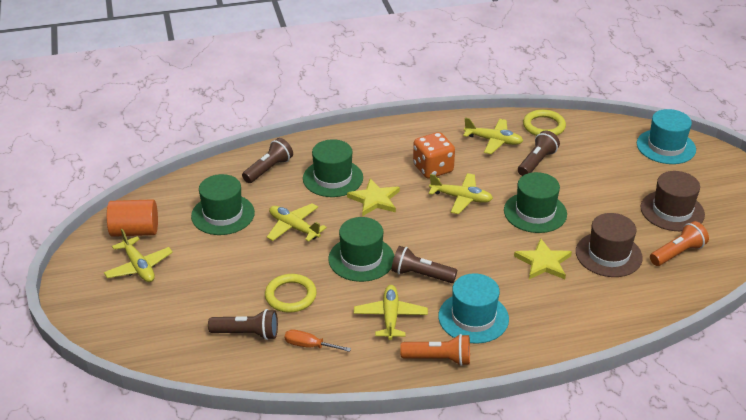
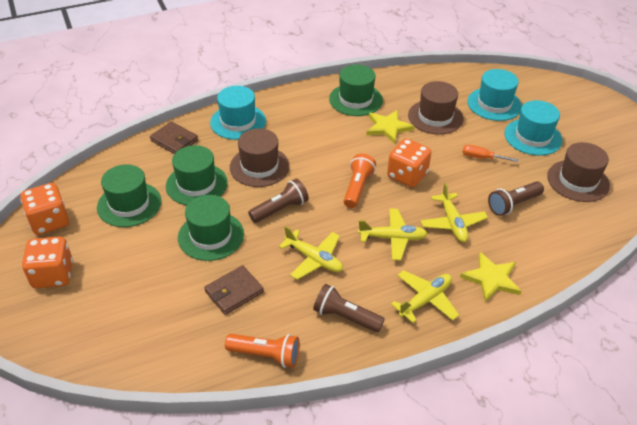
brown flashlight: [208,309,278,340] [242,138,293,183] [391,246,457,283] [518,130,560,176] = 4 -> [248,179,309,223] [313,284,385,332] [488,181,544,216] = 3
brown hat: [576,213,643,277] [640,171,705,231] = 2 -> [230,128,290,187] [408,81,463,135] [547,142,610,202] = 3
brown wallet: none = 0 -> [150,121,198,154] [204,265,264,315] = 2
orange cylinder: [107,199,158,237] = 1 -> none = 0
orange dice: [413,132,455,179] = 1 -> [20,183,69,235] [22,236,73,288] [387,138,432,187] = 3
turquoise hat: [438,273,509,344] [637,109,696,164] = 2 -> [210,86,266,140] [467,69,522,121] [505,100,562,156] = 3
yellow plane: [104,229,173,282] [267,203,327,242] [354,285,428,340] [429,173,493,214] [463,117,523,154] = 5 -> [279,226,343,280] [358,209,428,260] [391,270,459,323] [420,183,488,242] = 4
yellow ring: [265,274,317,313] [523,110,566,136] = 2 -> none = 0

